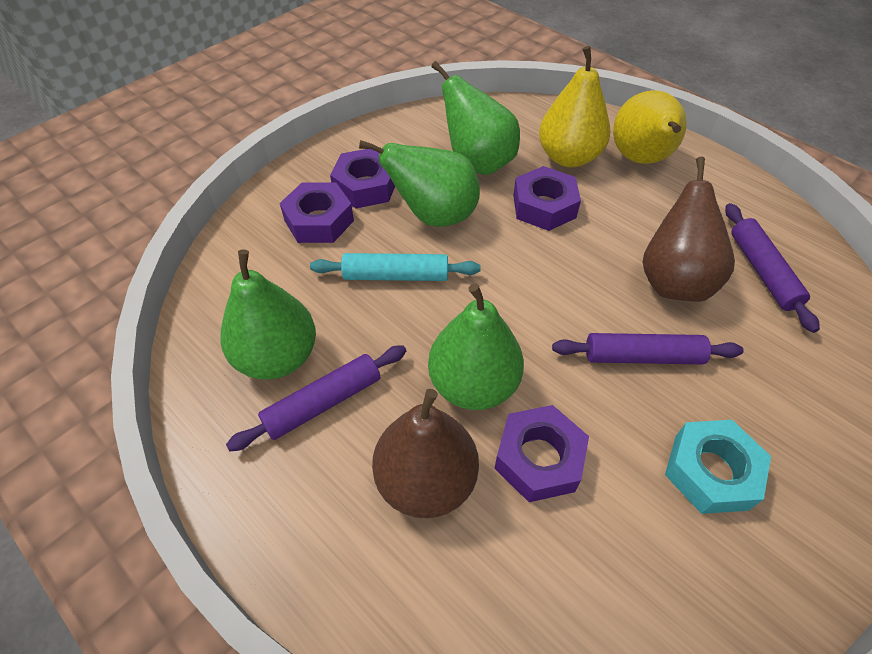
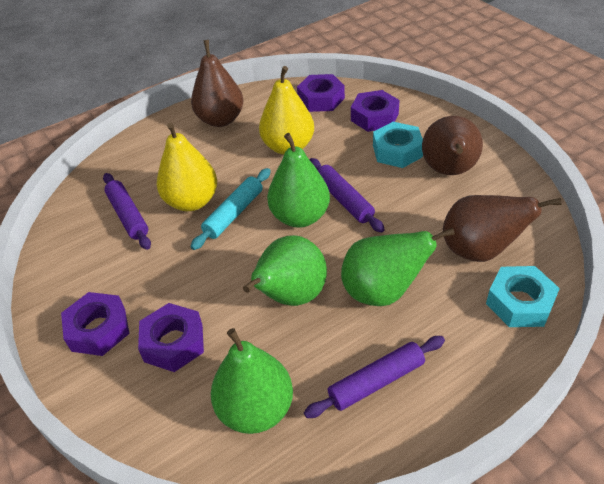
brown pear: [372,389,479,518] [643,157,735,302] = 2 -> [191,40,243,127] [422,116,483,175] [443,195,561,262] = 3
turquoise nut: [665,420,771,514] = 1 -> [373,122,423,168] [486,266,560,327] = 2

